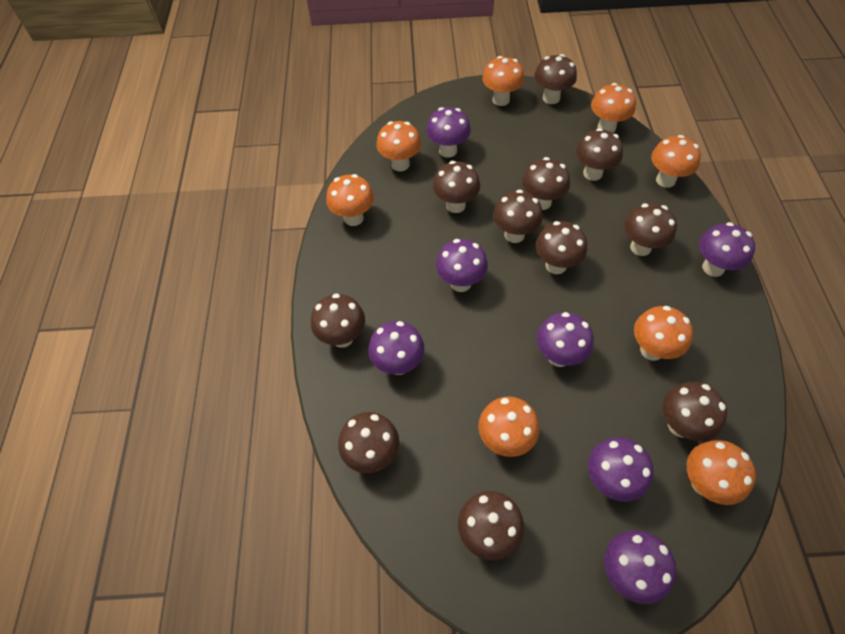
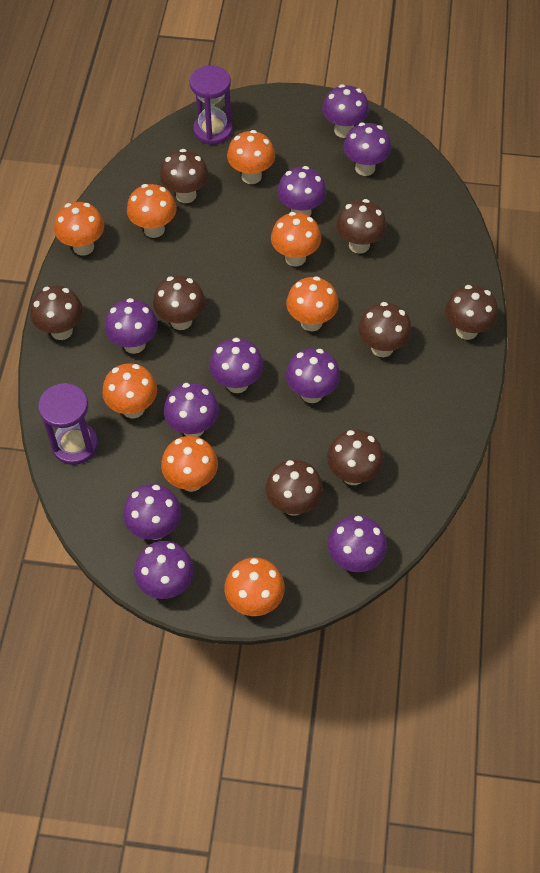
brown mushroom: [311,293,365,348] [338,412,399,473] [433,161,480,213] [458,491,524,560] [493,190,543,243] [522,157,570,210] [534,54,577,104] [536,221,587,274] [576,128,623,181] [624,203,677,256] [662,382,727,441] = 11 -> [30,286,83,340] [153,276,205,330] [160,149,209,203] [265,460,323,516] [327,430,384,485] [336,199,386,254] [359,302,412,357] [445,285,498,340] = 8
purple hourglass: none = 0 -> [38,383,98,465] [190,65,233,145] = 2
purple mushroom: [368,321,425,375] [426,107,471,158] [436,239,488,292] [537,312,594,367] [588,438,654,502] [604,530,676,604] [699,222,755,277] = 7 -> [105,298,158,354] [123,484,181,540] [134,541,194,599] [164,383,219,437] [209,338,264,393] [277,166,326,216] [286,348,340,403] [322,84,369,138] [328,515,387,572] [343,123,391,176] = 10

